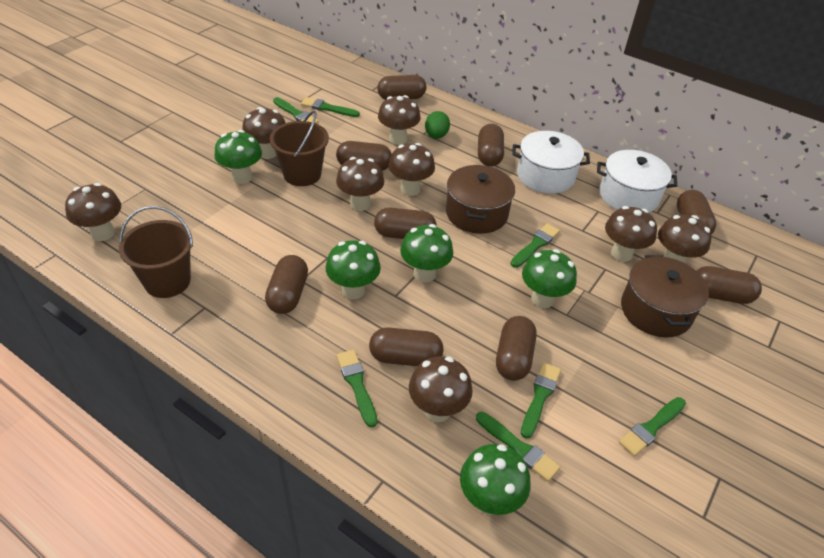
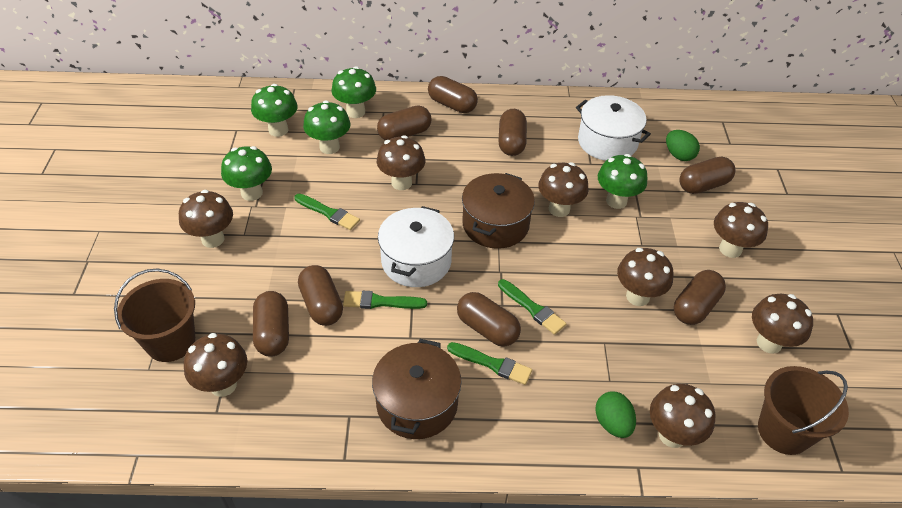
brown capsule: [265,255,308,314] [336,141,392,171] [369,328,444,366] [374,208,437,239] [377,75,426,100] [478,124,504,167] [496,316,537,381] [677,190,717,234] [697,266,762,304] = 9 -> [253,291,289,357] [298,265,343,326] [377,105,431,141] [428,76,478,113] [457,292,521,346] [499,109,527,156] [674,270,726,325] [679,157,735,194] = 8
green brush: [273,97,319,124] [301,97,360,117] [337,350,377,428] [476,412,560,482] [510,223,560,268] [521,363,561,439] [619,397,686,457] = 7 -> [294,193,360,230] [343,291,427,309] [447,342,532,385] [498,279,566,335] = 4
green egg: [425,111,450,139] = 1 -> [595,391,636,438] [666,130,700,161] = 2

